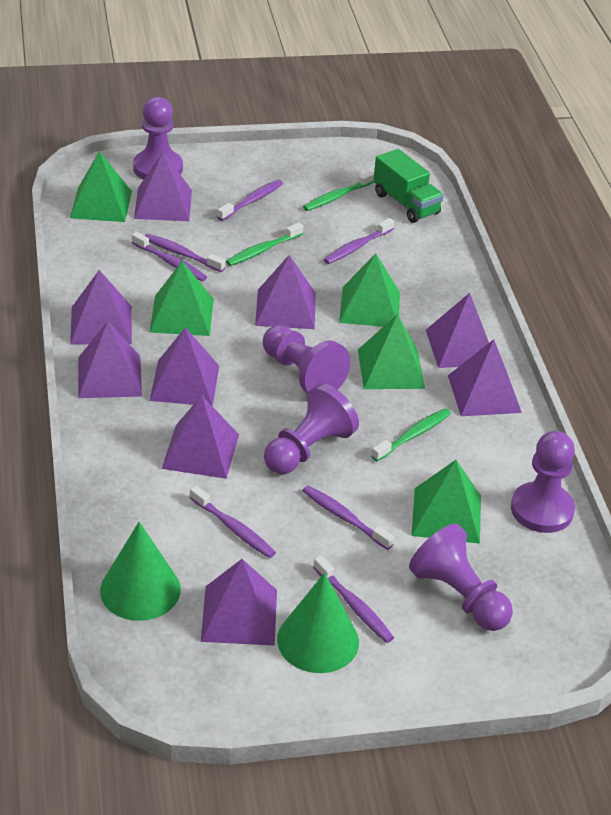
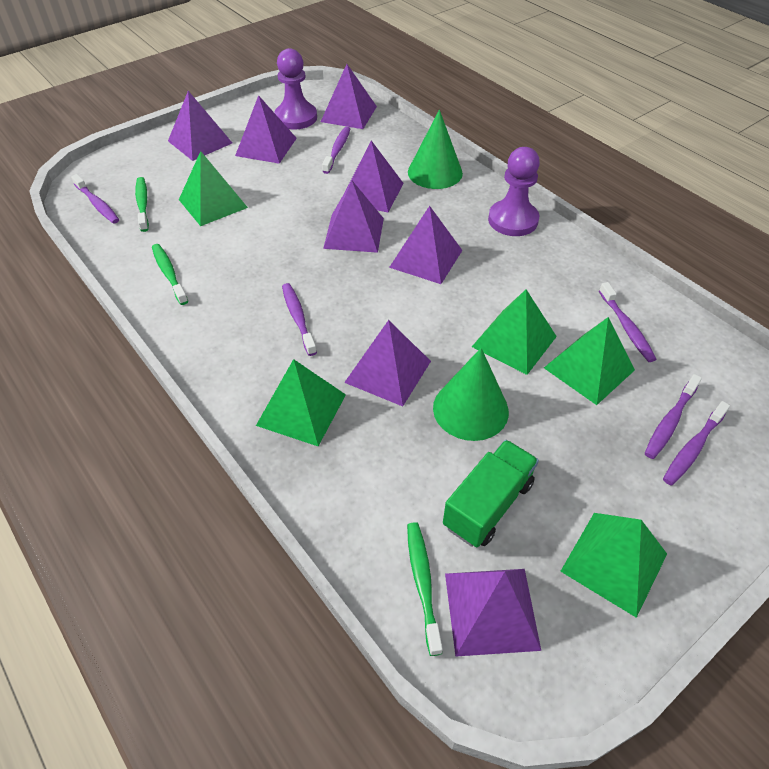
purple pawn: [133,97,183,180] [263,325,350,394] [264,383,359,474] [409,524,513,631] [511,431,575,533] = 5 -> [274,48,317,129] [488,147,540,236] = 2
purple pyramid: [70,270,132,345] [78,321,142,398] [134,152,192,221] [150,327,219,406] [162,395,239,479] [201,559,277,646] [255,255,316,329] [426,293,489,368] [448,339,522,416] = 9 -> [168,91,232,161] [235,95,297,164] [321,64,377,129] [323,180,384,253] [344,320,431,406] [348,141,404,212] [389,206,462,284] [445,569,541,657] = 8
purple toothbrush: [132,232,207,282] [145,234,225,272] [190,485,276,558] [217,180,283,221] [303,485,394,550] [313,556,394,643] [324,218,394,264] = 7 -> [71,174,119,224] [282,283,317,356] [322,127,350,174] [599,282,656,362] [645,374,702,459] [663,401,730,485] = 6

